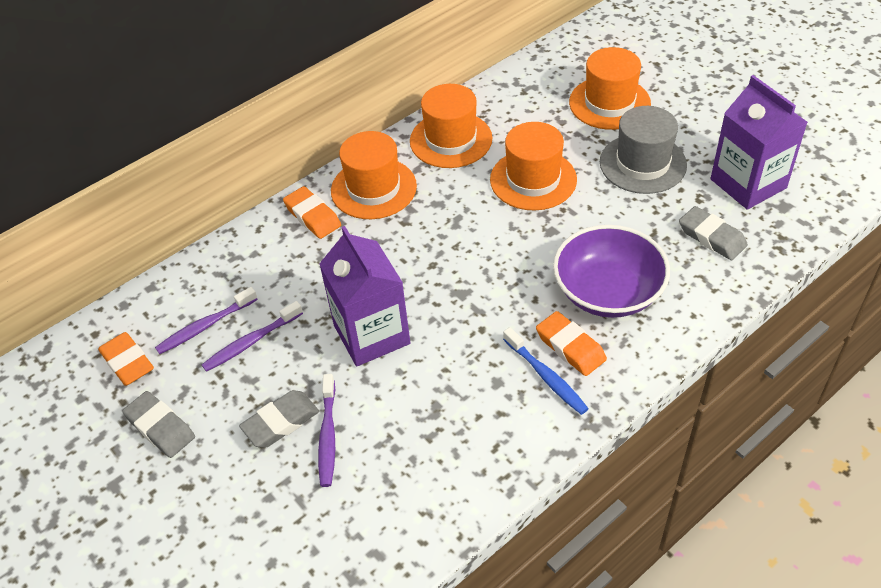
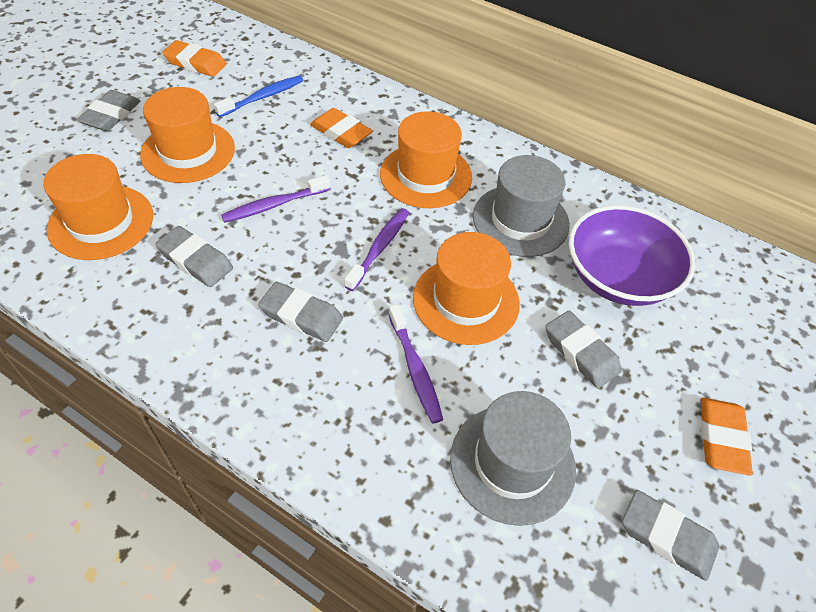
grey eraser: [122,391,195,458] [239,390,319,448] [679,206,748,260] = 3 -> [76,90,140,131] [155,226,233,287] [258,282,343,342] [545,311,622,388] [622,490,719,581] = 5
grey hat: [600,106,687,194] = 1 -> [450,391,576,526] [473,155,570,257] = 2
purple carton: [319,226,410,366] [710,75,808,210] = 2 -> none = 0

